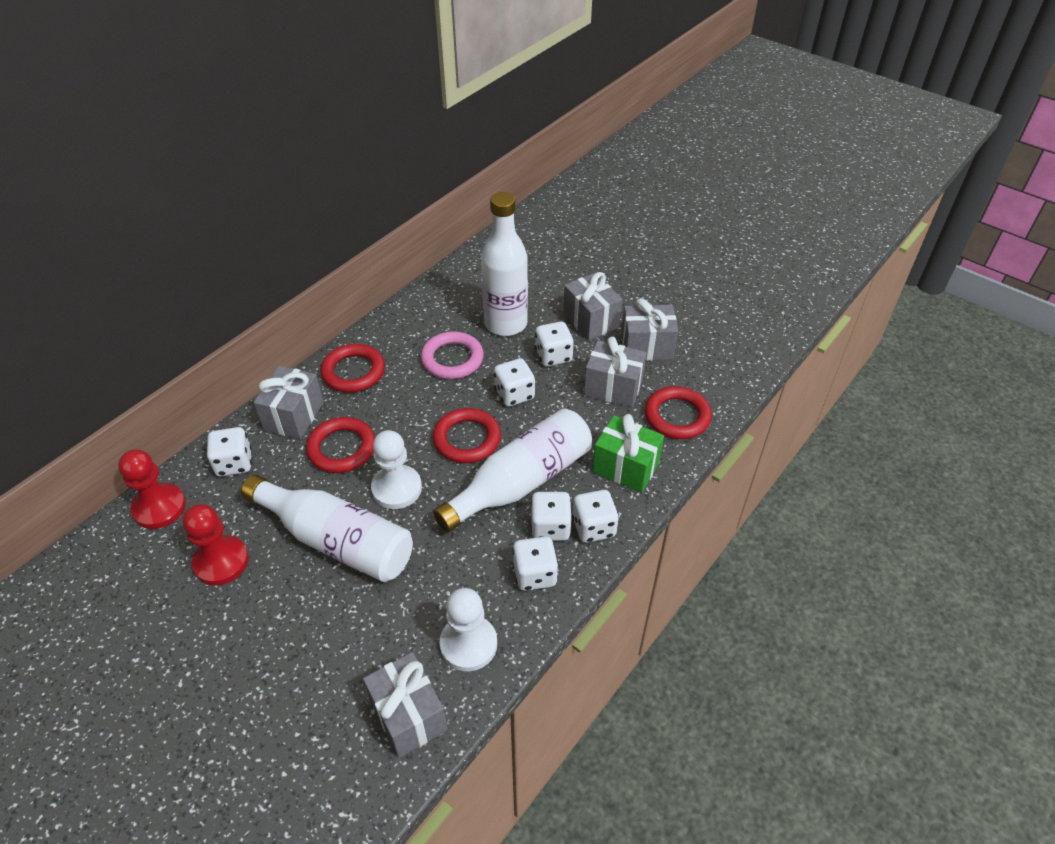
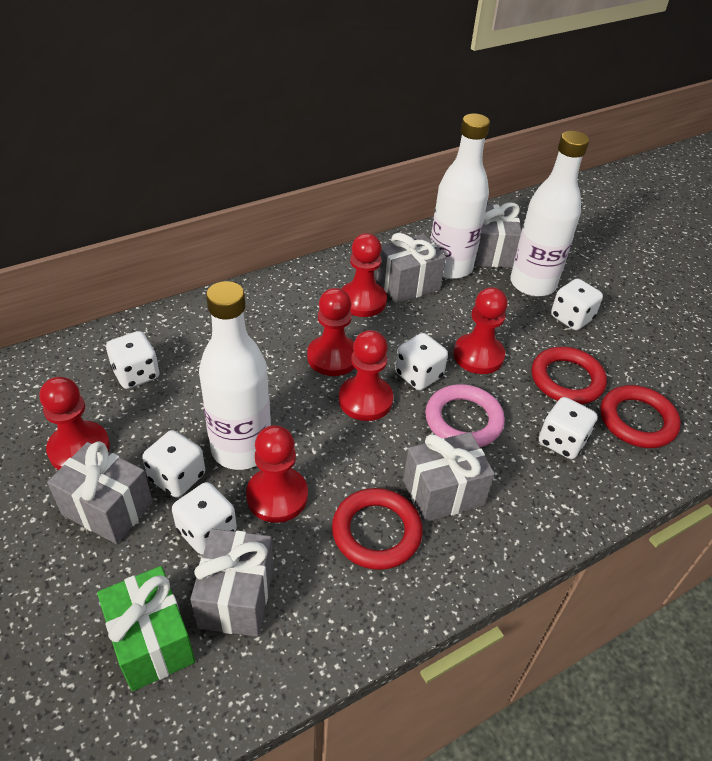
red pawn: [118,449,186,529] [183,504,249,585] = 2 -> [40,377,110,470] [246,425,308,523] [307,288,355,376] [339,330,393,421] [341,233,387,317] [453,287,508,374] = 6
red ring: [306,417,375,473] [321,344,385,393] [433,408,501,463] [645,386,712,439] = 4 -> [332,488,423,570] [532,347,607,404] [601,385,681,448] = 3
white pawn: [371,430,422,509] [439,588,497,671] = 2 -> none = 0

